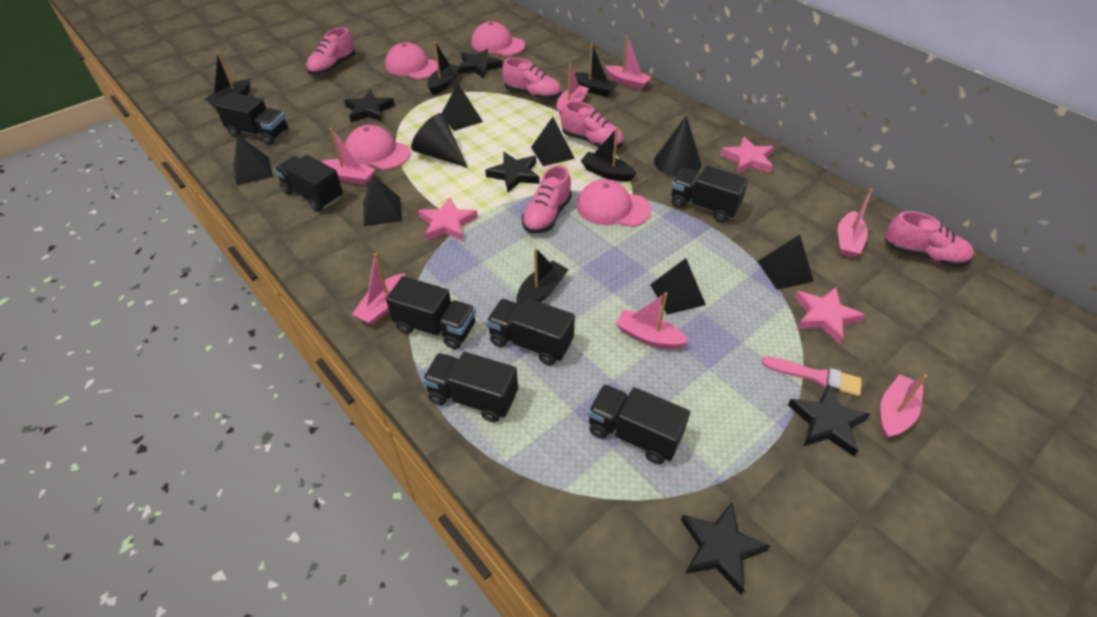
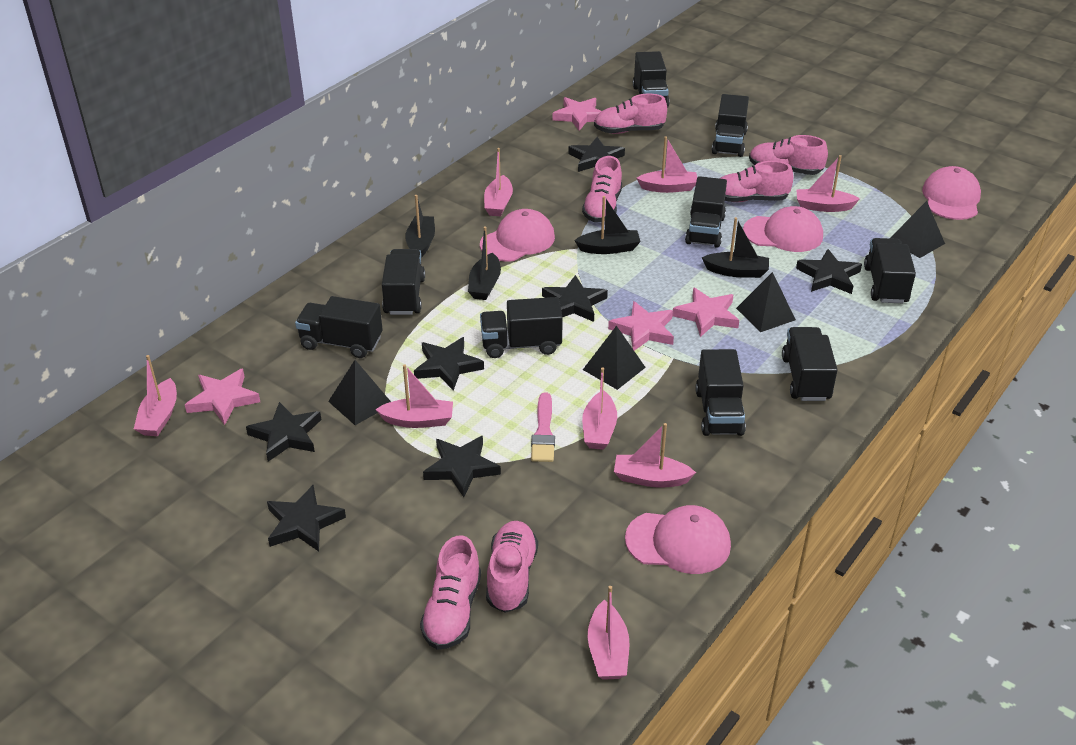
black boat: [205,52,251,108] [427,41,460,95] [516,248,569,305] [575,43,618,97] [581,127,637,182] = 5 -> [405,195,435,258] [468,226,501,300] [574,196,641,254] [702,217,769,278] = 4
black cone: [411,113,468,168] [654,116,702,177] = 2 -> none = 0
black pyramid: [233,134,273,186] [363,175,402,226] [442,83,483,131] [531,117,575,166] [650,258,706,315] [757,235,814,290] = 6 -> [328,360,391,425] [583,326,646,390] [736,272,796,332] [890,201,945,258] = 4
black star: [344,90,395,123] [458,49,503,79] [485,152,540,192] [681,502,770,595] [788,384,870,456] = 5 -> [246,402,321,462] [267,485,346,551] [414,337,484,391] [423,436,501,497] [542,275,608,322] [568,137,625,172] [796,249,862,294] = 7
black truck: [215,92,288,145] [274,155,343,212] [386,276,476,349] [422,352,518,422] [486,298,575,366] [588,385,690,464] [671,165,749,222] = 7 -> [295,296,383,358] [382,249,425,315] [480,297,563,358] [633,51,670,108] [685,176,727,248] [695,349,746,436] [712,94,749,157] [782,327,837,401] [864,238,916,303] = 9
pink boat: [321,128,375,185] [352,253,405,325] [557,63,589,117] [605,36,651,90] [616,292,689,349] [838,189,873,258] [880,374,928,438] = 7 -> [134,355,177,436] [375,364,453,428] [484,148,513,216] [582,367,617,450] [588,586,630,680] [614,423,696,488] [636,136,697,193] [796,155,860,212] = 8
pink shoe: [306,27,355,75] [502,58,561,100] [522,165,572,234] [561,101,624,148] [885,211,974,267] = 5 -> [420,535,481,650] [486,521,538,613] [582,156,622,222] [594,94,667,134] [720,161,793,202] [749,135,828,175] = 6
pink star: [418,197,478,241] [720,136,774,174] [794,287,865,344] = 3 -> [185,368,260,425] [552,97,601,131] [608,301,674,351] [672,287,739,337] = 4

